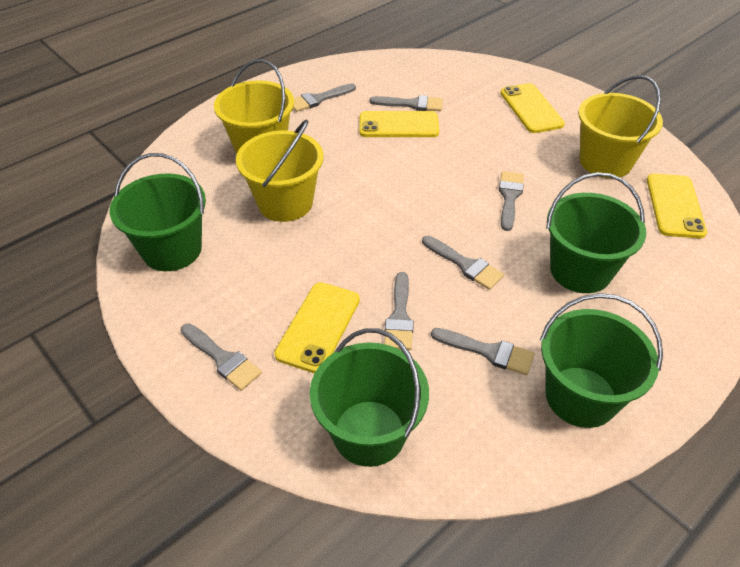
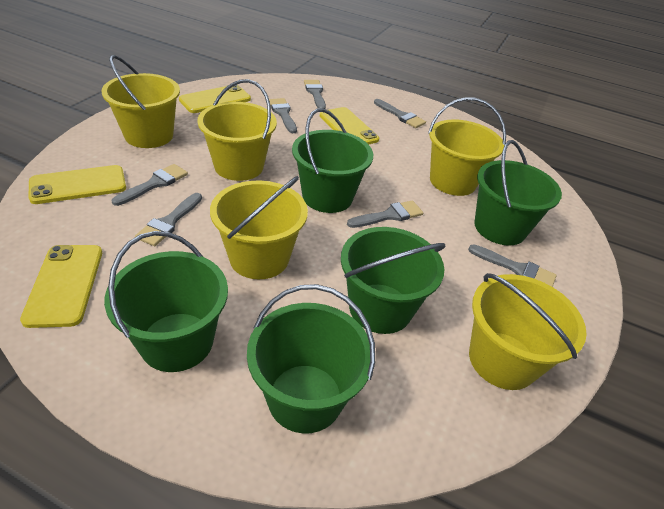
green bucket: [110,153,206,271] [310,328,429,467] [540,293,663,428] [546,172,646,293] = 4 -> [104,231,228,372] [247,284,375,433] [292,108,373,213] [341,227,446,334] [474,140,562,246] = 5
yellow bucket: [214,59,294,154] [236,119,324,222] [578,75,663,178] = 3 -> [101,55,180,148] [197,79,277,181] [210,176,308,279] [428,97,506,196] [469,273,587,390] = 5

